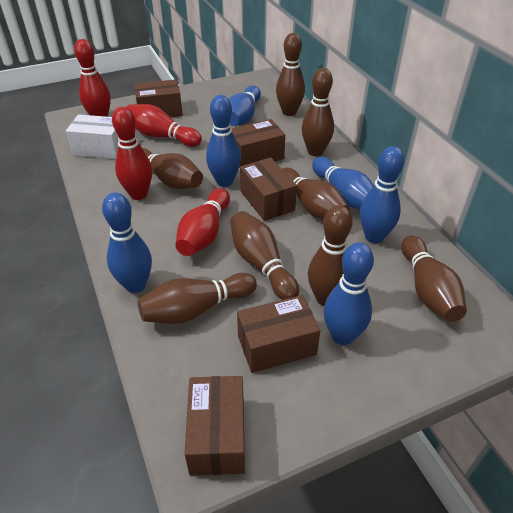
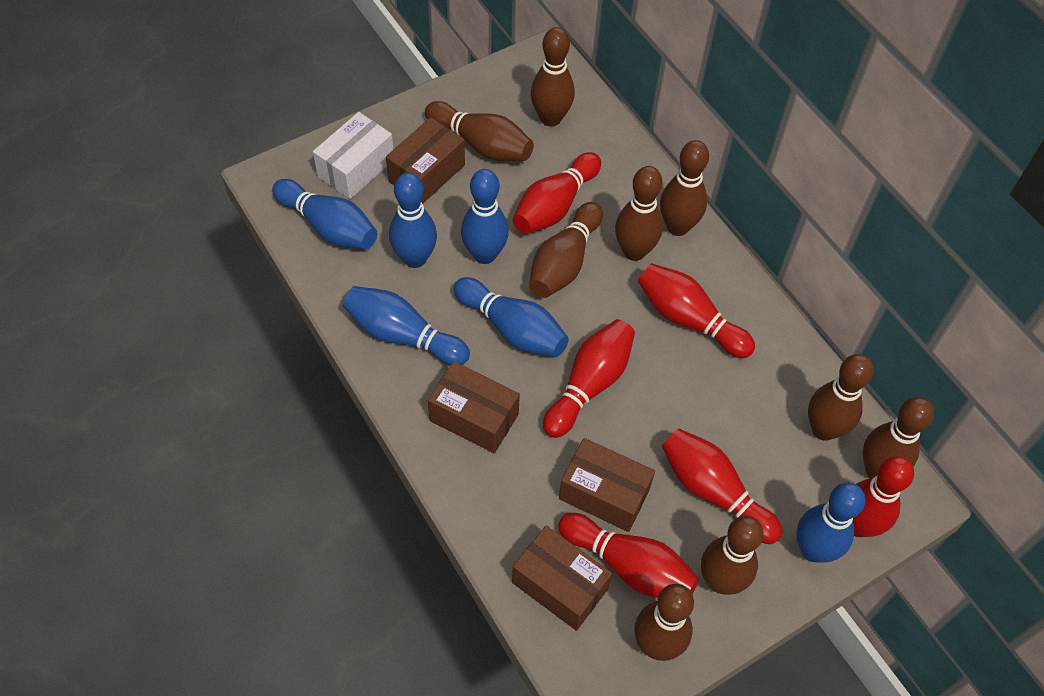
brown bowling pin: [138,273,257,324] [142,148,203,189] [230,211,299,300] [276,33,305,116] [282,168,350,220] [302,68,334,156] [308,205,352,306] [401,236,467,322] = 8 -> [425,101,534,161] [529,202,603,298] [531,27,575,127] [615,166,663,261] [634,584,694,661] [660,140,709,236] [701,516,764,595] [808,354,874,441] [863,397,934,478] = 9
brown box: [134,79,183,117] [184,376,245,476] [232,119,285,168] [237,295,321,373] [240,157,297,221] = 5 -> [386,117,465,204] [428,361,520,453] [512,525,612,631] [559,438,655,532] = 4
red bowling pin: [74,39,111,117] [112,107,152,200] [126,104,202,147] [176,188,230,256] = 4 -> [513,152,601,234] [543,319,635,438] [558,513,699,598] [638,263,755,358] [662,429,782,544] [853,456,914,537] = 6

